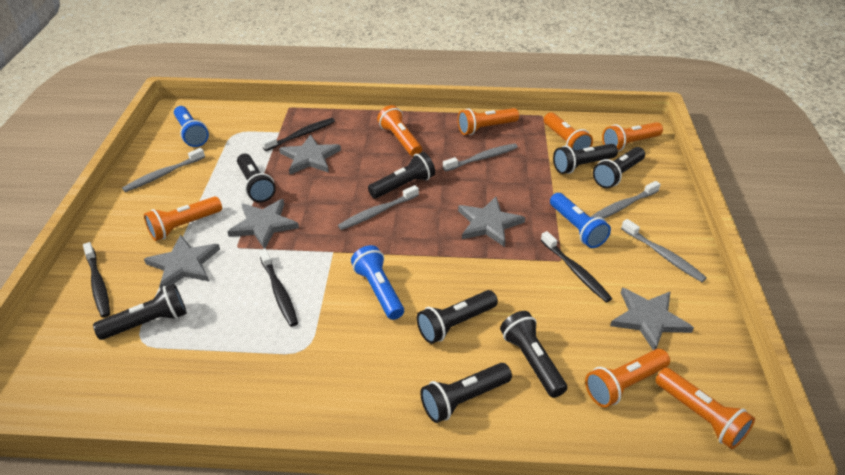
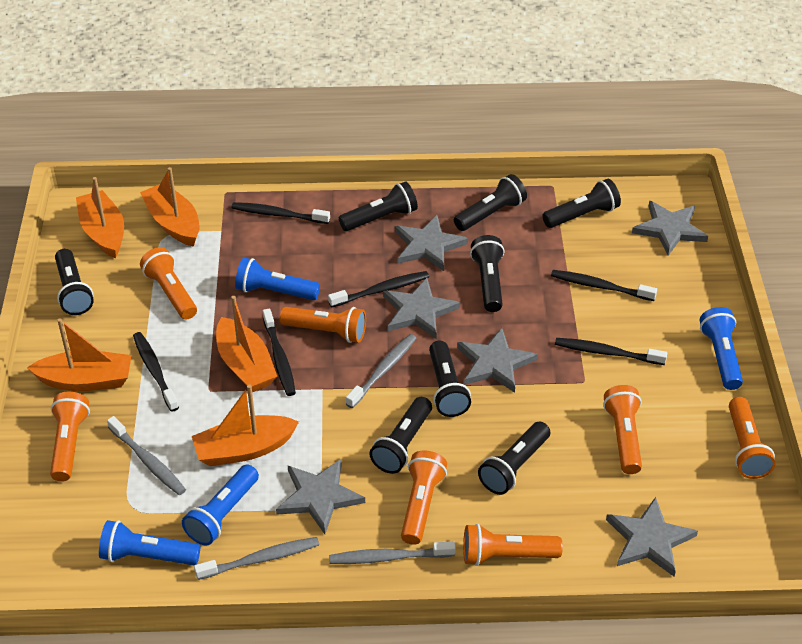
black toothbrush: [83,242,110,318] [259,248,298,327] [262,118,335,151] [541,231,612,303] = 4 -> [133,332,179,412] [231,202,330,224] [263,309,296,396] [328,271,429,308] [551,270,657,301] [555,338,667,365] = 6
blue flashlight: [174,106,209,147] [351,245,404,320] [550,193,611,248] = 3 -> [99,520,200,565] [182,464,259,545] [235,257,320,300] [699,307,743,390] = 4
grey star: [144,234,220,289] [227,199,299,249] [279,134,341,174] [458,197,525,247] [610,288,694,350] = 5 -> [276,459,365,534] [383,278,460,338] [395,215,468,271] [457,328,538,393] [606,497,698,576] [632,201,708,256] = 6
grey toothbrush: [122,148,205,192] [338,185,419,230] [443,143,518,172] [591,181,661,218] [621,219,707,282] = 5 -> [107,416,186,495] [194,537,319,580] [329,541,456,564] [346,334,416,408] = 4
orange boat: none = 0 -> [27,319,131,391] [76,177,124,258] [140,167,199,247] [192,385,299,466] [216,296,277,392] = 5

